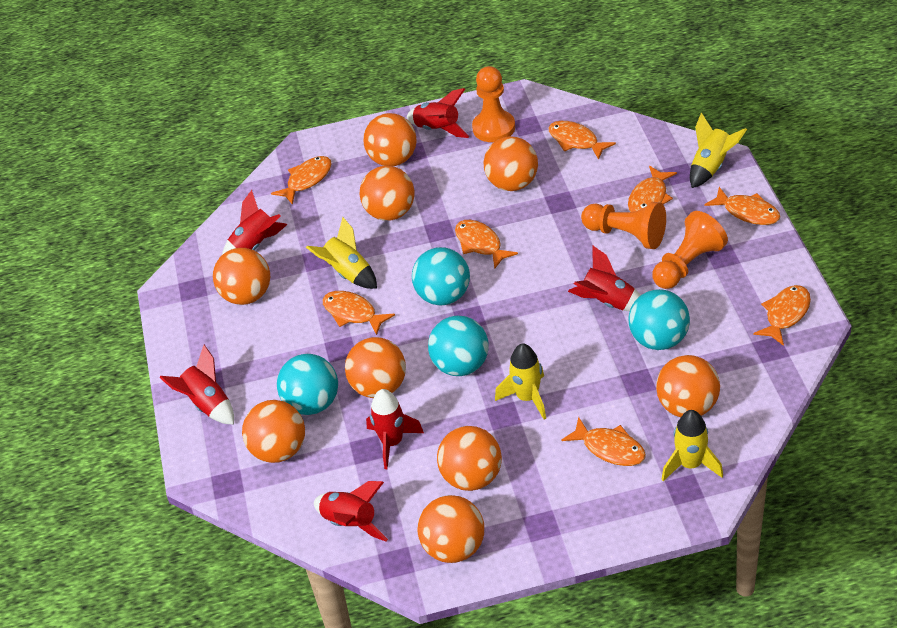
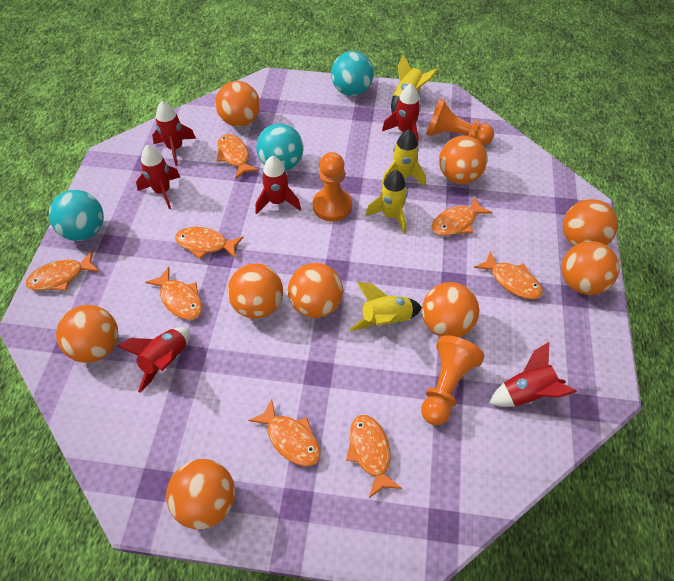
turquoise ball: [277,354,338,415] [412,247,470,306] [428,316,489,376] [629,289,690,350] = 4 -> [49,190,104,241] [256,124,303,171] [331,51,374,96] = 3

